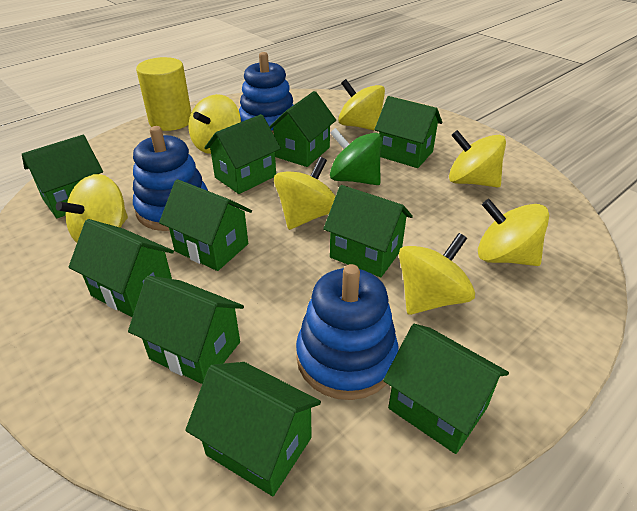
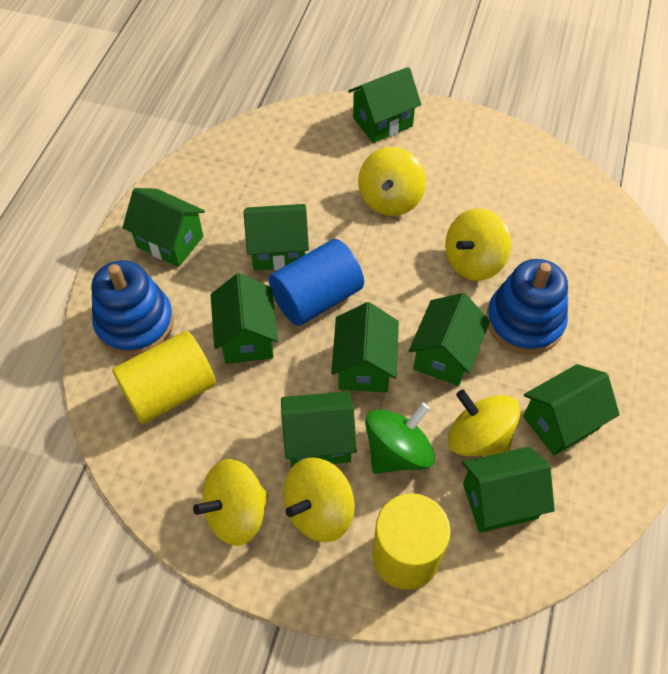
blue cylinder: none = 0 -> [269,239,364,326] = 1
blue stacking toy: [133,126,208,231] [239,52,294,134] [296,264,399,400] = 3 -> [91,260,174,356] [486,259,568,355] = 2
green house: [22,135,103,218] [69,219,174,317] [128,276,244,384] [159,179,252,271] [185,362,321,496] [204,114,281,194] [269,91,336,167] [323,185,413,277] [374,96,443,168] [383,324,509,454] = 10 -> [122,188,205,267] [210,273,278,364] [244,204,309,270] [281,391,357,467] [331,302,399,393] [348,67,421,143] [409,293,490,386] [462,447,555,533] [523,364,620,456] = 9
yellow cylinder: [136,57,191,131] = 1 -> [112,331,216,424] [372,493,450,590] = 2
yellow spinning top: [56,174,128,243] [189,94,241,154] [274,157,336,230] [338,79,385,131] [399,233,475,315] [449,130,506,187] [478,199,549,266] = 7 -> [193,459,268,546] [283,457,355,542] [358,147,426,216] [445,208,511,281] [448,390,520,456] = 5

